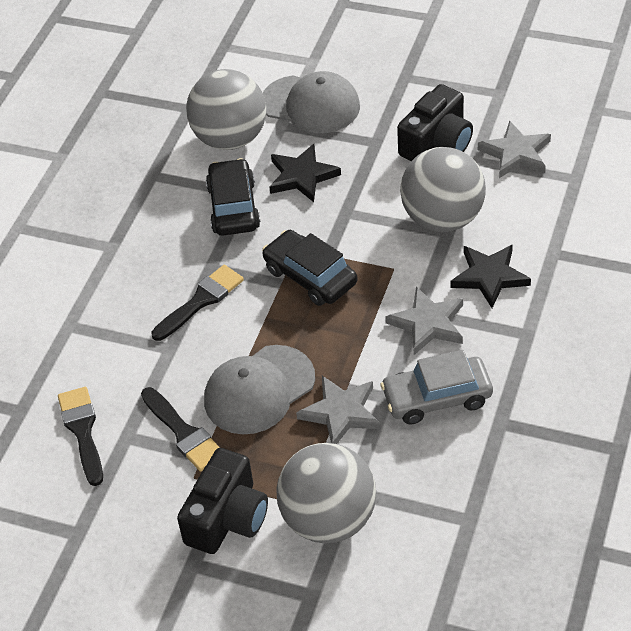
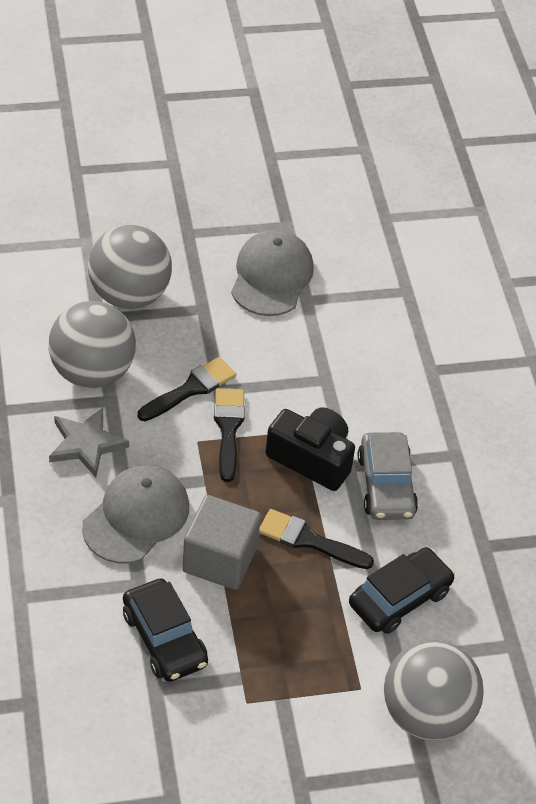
black camera: [177,448,268,554] [397,84,473,161] = 2 -> [266,407,355,491] = 1
black star: [269,144,341,202] [450,245,531,308] = 2 -> none = 0
grey cube: none = 0 -> [182,495,261,590] = 1
grey star: [296,376,381,444] [385,287,463,355] [478,120,551,178] = 3 -> [49,408,129,477] = 1

